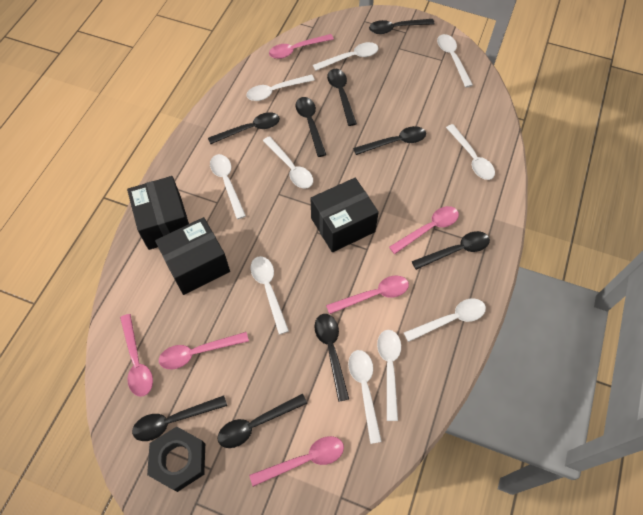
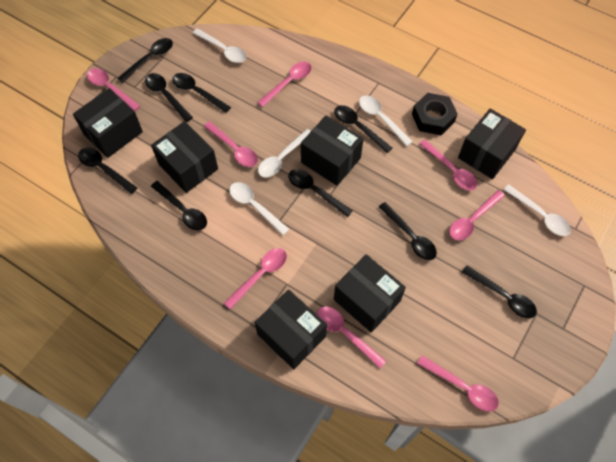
black box: [127,176,189,250] [155,217,230,295] [311,178,379,252] = 3 -> [73,88,143,158] [151,121,218,193] [255,289,327,369] [301,116,363,186] [334,254,406,332] [458,108,526,179] = 6
pink spoon: [120,314,153,397] [159,332,249,369] [249,436,344,487] [269,34,334,59] [326,276,409,314] [389,206,459,254] = 6 -> [87,68,140,111] [204,121,258,167] [224,248,287,309] [257,62,312,107] [317,306,386,368] [417,355,499,412] [419,140,477,191] [449,190,505,240] = 8
white spoon: [210,154,246,219] [246,74,315,101] [250,256,289,335] [263,136,313,188] [313,42,378,71] [348,350,382,444] [377,330,401,421] [404,298,486,342] [437,34,473,87] [446,124,495,180] = 10 -> [193,28,246,63] [229,182,290,235] [258,129,311,178] [359,95,413,146] [503,184,571,236] = 5

